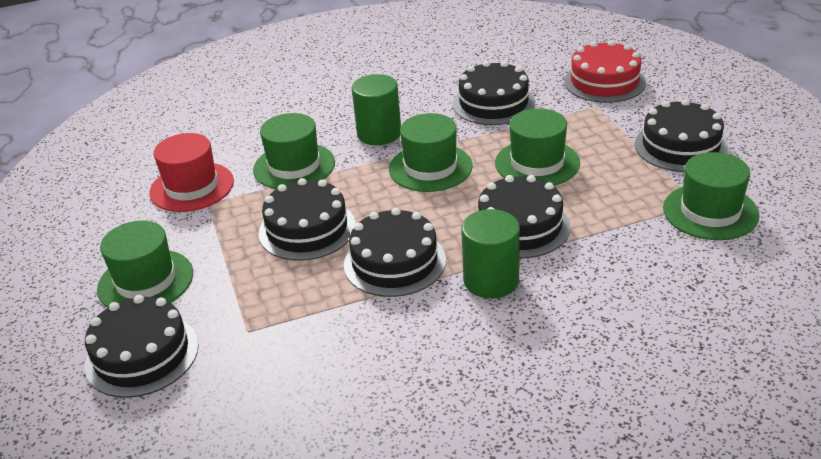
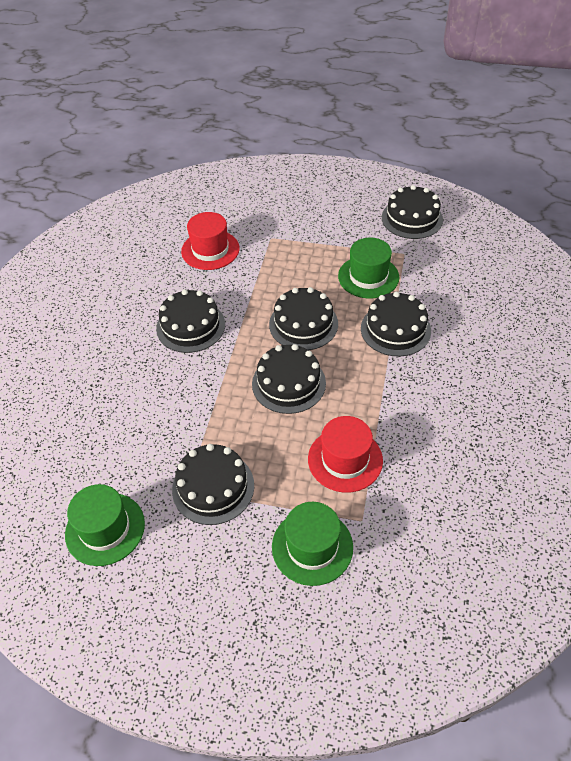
green cylinder: [352,74,401,145] [461,209,520,299] = 2 -> none = 0
green hat: [97,220,193,308] [253,113,335,189] [389,113,473,192] [495,108,580,186] [663,152,759,240] = 5 -> [65,484,145,566] [272,502,353,586] [338,238,399,299] = 3
red cake: [564,40,646,103] = 1 -> none = 0
red hat: [149,133,234,212] = 1 -> [181,212,240,270] [308,416,383,492] = 2

